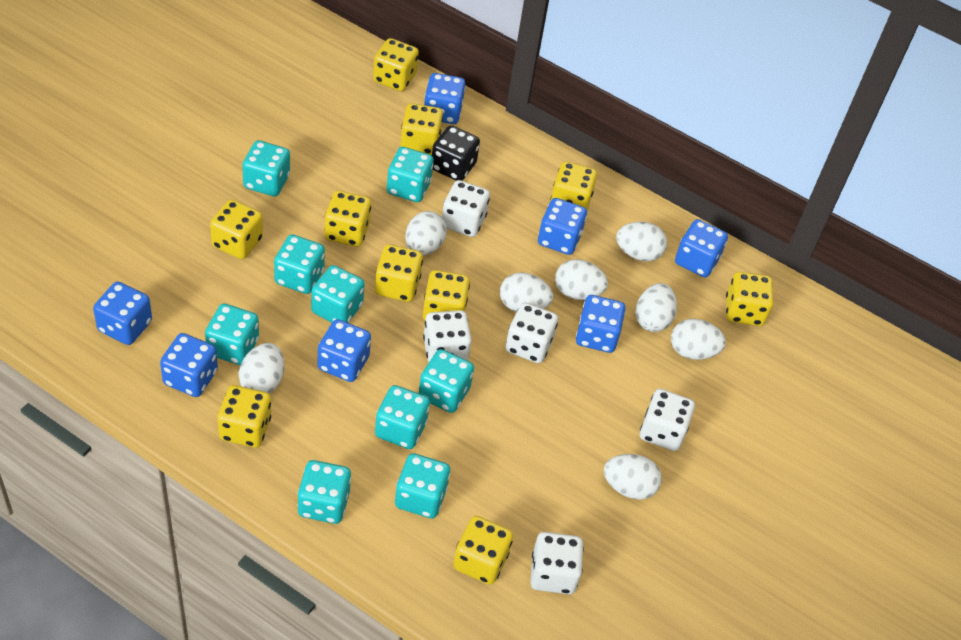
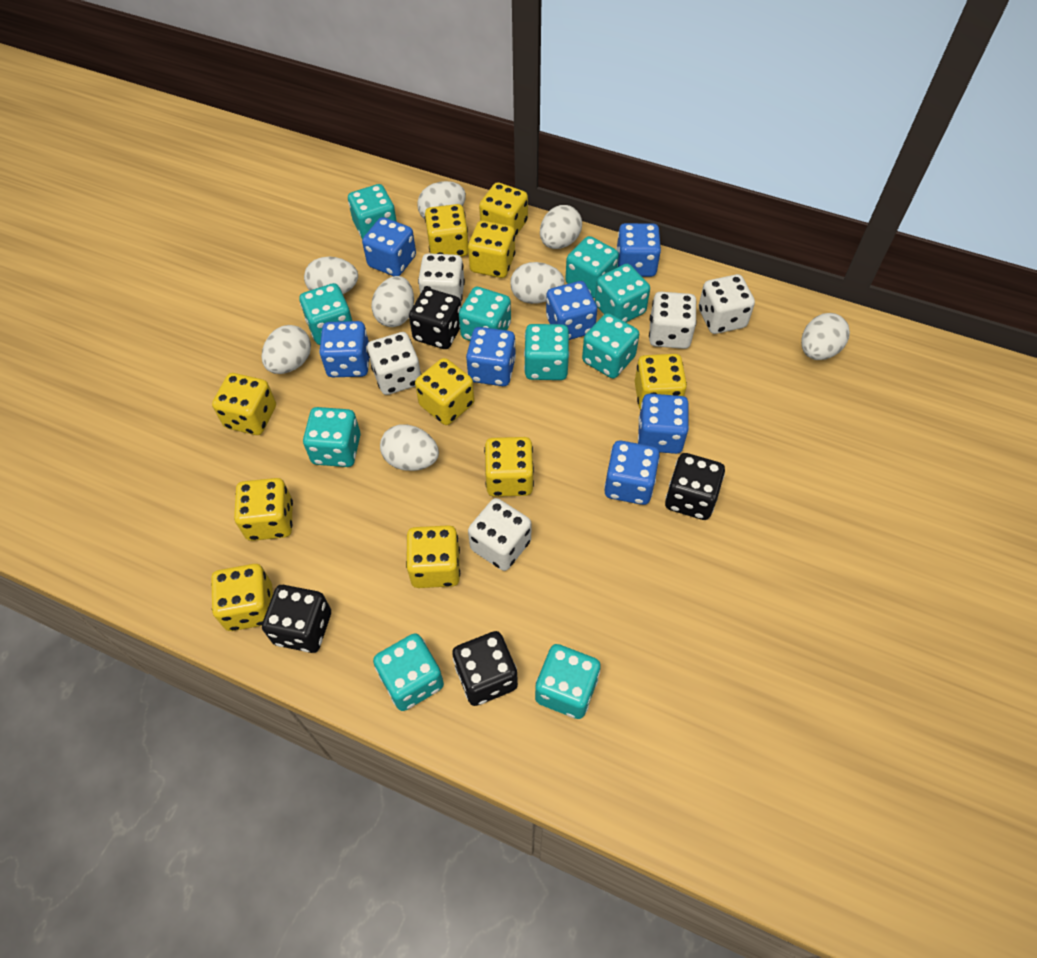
black dice: [432,125,480,181] = 1 -> [262,585,331,653] [409,288,461,349] [452,631,518,706] [665,453,725,520] = 4
turquoise dice: [205,303,259,365] [242,140,290,196] [274,234,325,294] [298,460,351,524] [311,265,365,323] [375,385,430,449] [387,147,434,202] [395,453,450,518] [419,349,474,413] = 9 -> [300,283,352,345] [303,407,361,467] [348,184,397,239] [373,633,444,711] [459,287,511,341] [524,324,570,380] [535,644,601,719] [565,236,619,298] [582,313,639,378] [595,264,650,322] = 10

